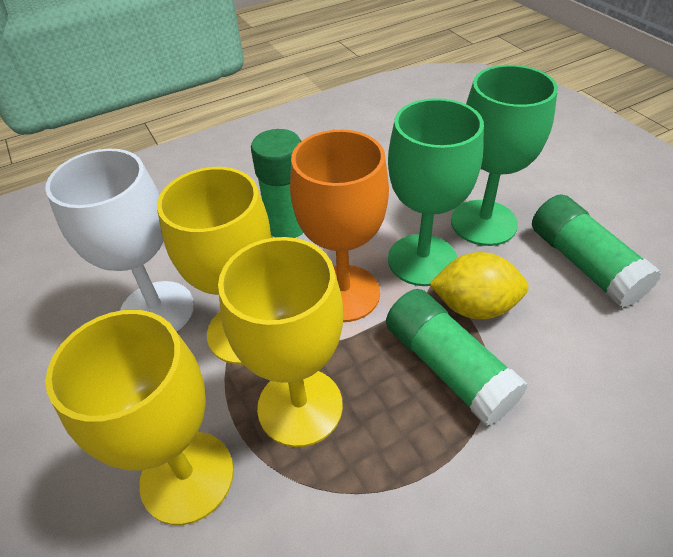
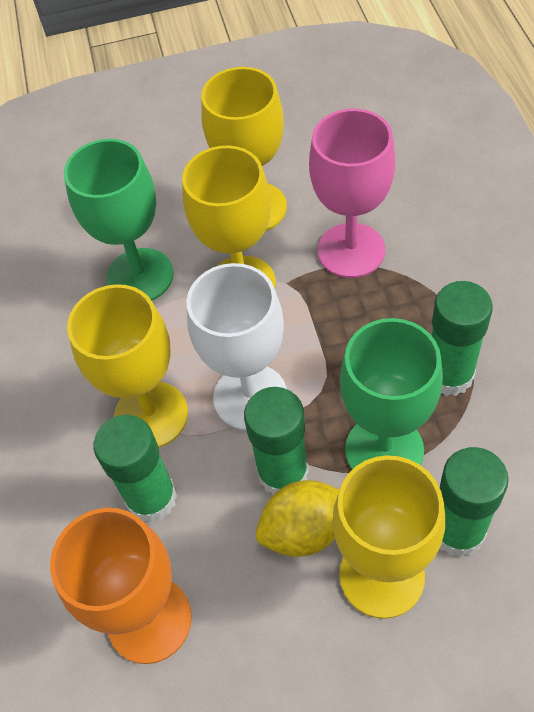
green glue stick: [251,129,310,241] [386,289,528,426] [532,194,662,308] = 3 -> [93,415,177,522] [244,387,309,495] [432,281,493,396] [440,447,509,557] = 4
pink goblet: none = 0 -> [309,109,395,278] = 1
yellow goblet: [45,310,234,525] [157,167,271,364] [218,237,343,447] = 3 -> [67,284,188,447] [182,145,276,289] [201,67,287,231] [333,455,445,619] = 4

